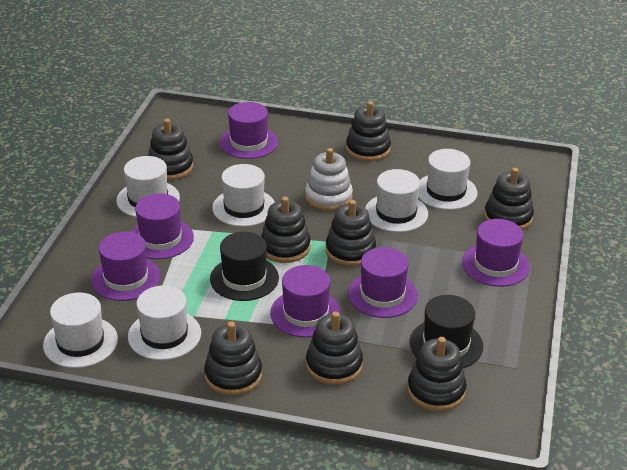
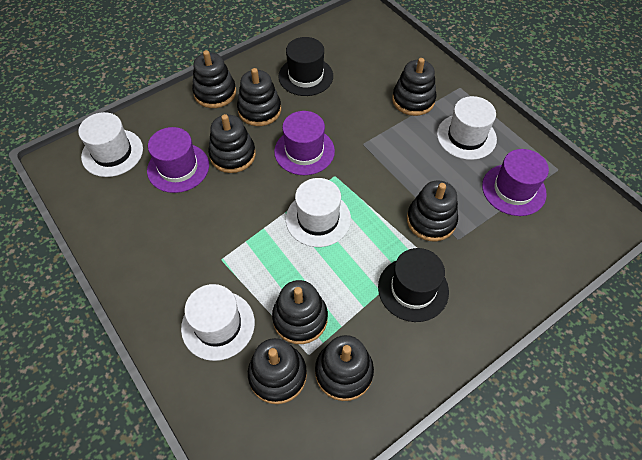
purple hat: [91,231,161,301] [130,194,194,259] [220,102,278,159] [270,265,342,338] [348,247,418,318] [462,219,530,287] = 6 -> [147,127,209,193] [274,111,335,175] [482,149,549,216] = 3
white hat: [43,292,118,368] [116,156,180,217] [128,285,201,360] [212,164,275,227] [365,169,428,232] [418,149,477,210] = 6 -> [78,112,143,177] [181,284,255,361] [286,178,351,247] [437,96,497,160] = 4
white stacking toy: [305,148,353,211] = 1 -> none = 0

